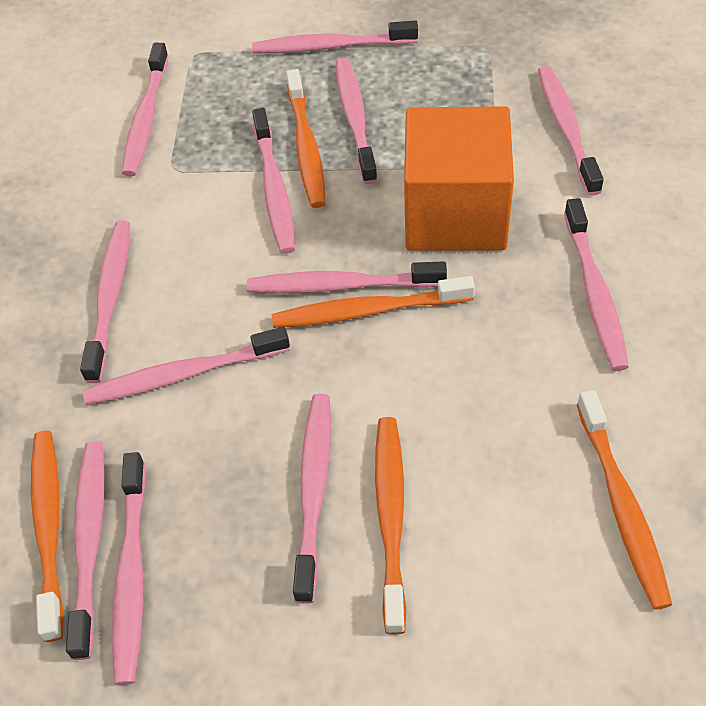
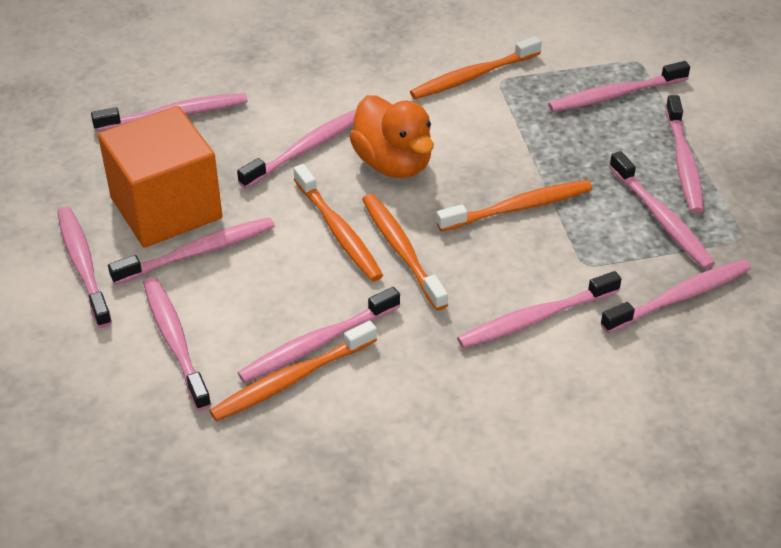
orange duck: none = 0 -> [349,95,434,178] = 1
pink toothbrush: [66,441,105,660] [80,220,130,383] [83,327,290,405] [112,452,146,685] [122,43,169,176] [247,261,447,294] [252,20,418,54] [252,108,295,254] [293,394,331,604] [336,58,378,184] [538,65,604,196] [564,198,629,371] = 12 -> [57,207,112,328] [91,93,248,131] [108,217,275,285] [143,277,211,411] [237,109,357,189] [238,287,400,383] [457,271,621,348] [548,61,690,112] [600,259,751,333] [609,151,715,269] [665,95,704,213] = 11

